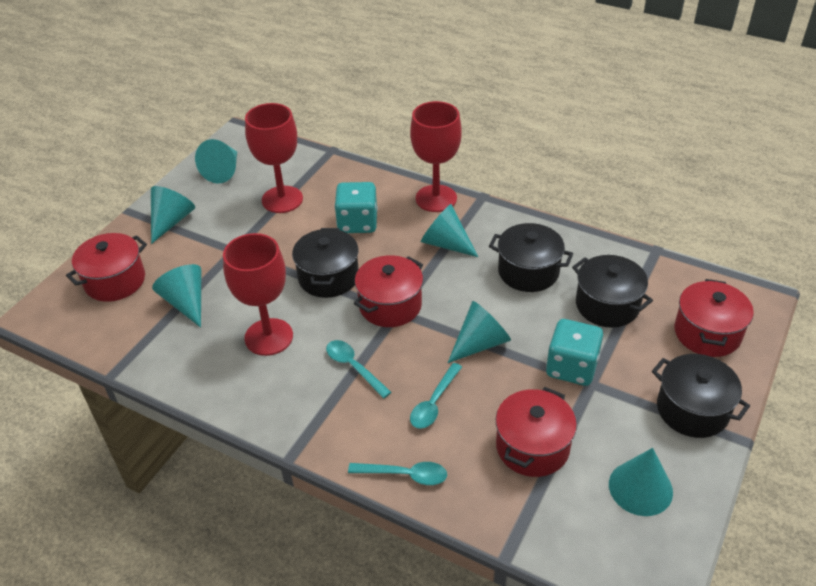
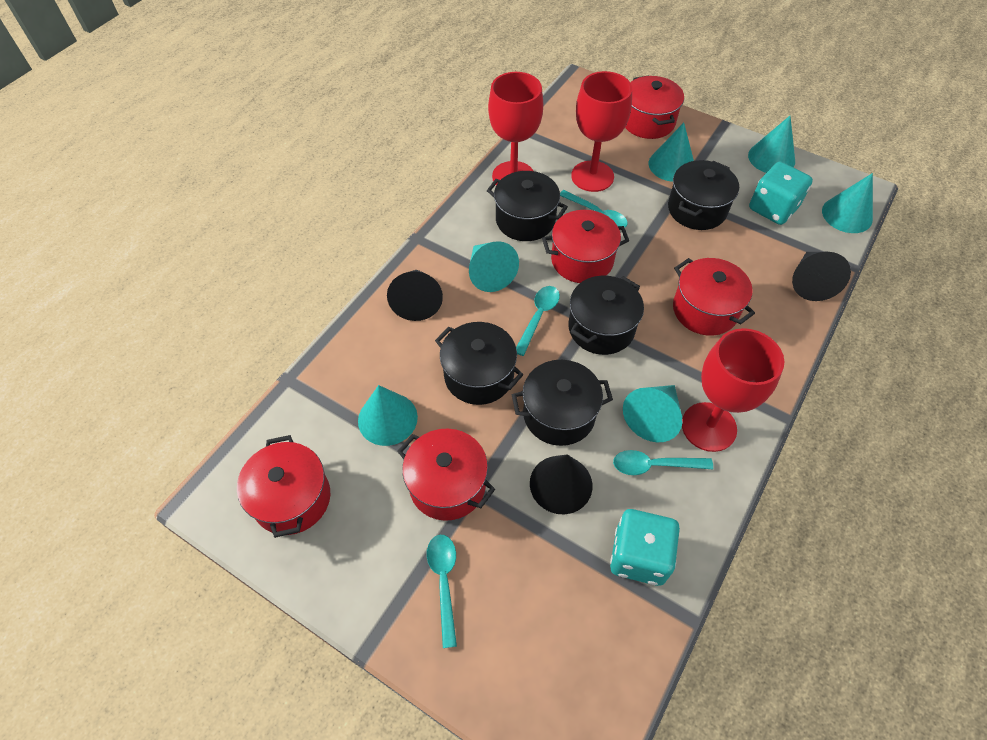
black cone: none = 0 -> [387,270,443,321] [530,454,592,514] [792,252,851,301] = 3
black pot: [292,228,359,298] [489,223,573,292] [572,255,653,328] [652,354,750,438] = 4 -> [435,322,524,405] [487,171,568,241] [512,360,613,446] [568,276,644,355] [668,160,739,230] = 5
red pot: [66,233,147,302] [354,255,423,327] [496,387,577,477] [674,279,754,357] = 4 -> [237,435,330,538] [397,428,495,521] [542,210,629,283] [625,75,684,139] [673,258,755,336] = 5
turquoise spoon: [326,340,392,398] [348,462,447,485] [410,363,462,429] = 3 -> [427,535,457,648] [516,286,560,356] [560,190,628,228] [613,450,713,475] = 4

